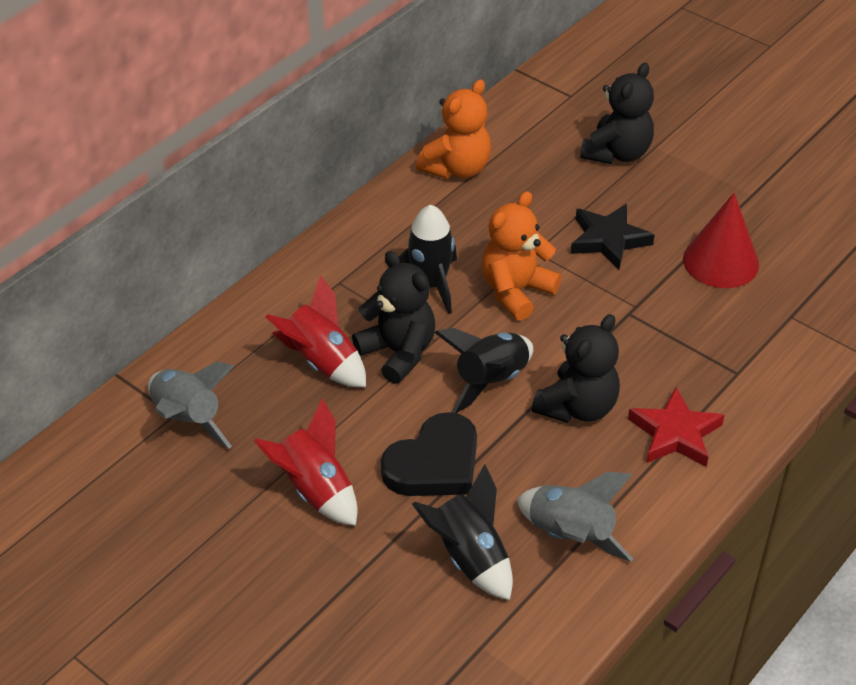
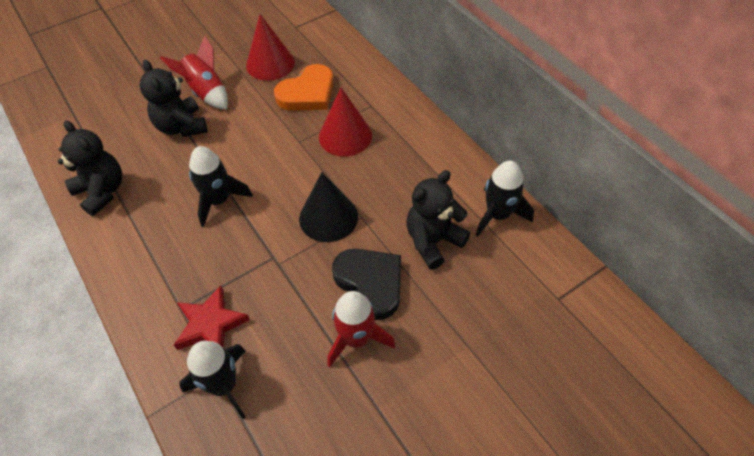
black cone: none = 0 -> [299,172,358,242] = 1
black star: [571,204,654,270] = 1 -> none = 0
grey rocket: [148,361,234,449] [517,472,633,562] = 2 -> none = 0
orange heart: none = 0 -> [274,64,334,111] = 1
orange teddy bear: [416,79,491,179] [482,191,561,320] = 2 -> none = 0
red cone: [683,193,759,288] = 1 -> [246,14,295,81] [319,88,372,156] = 2

